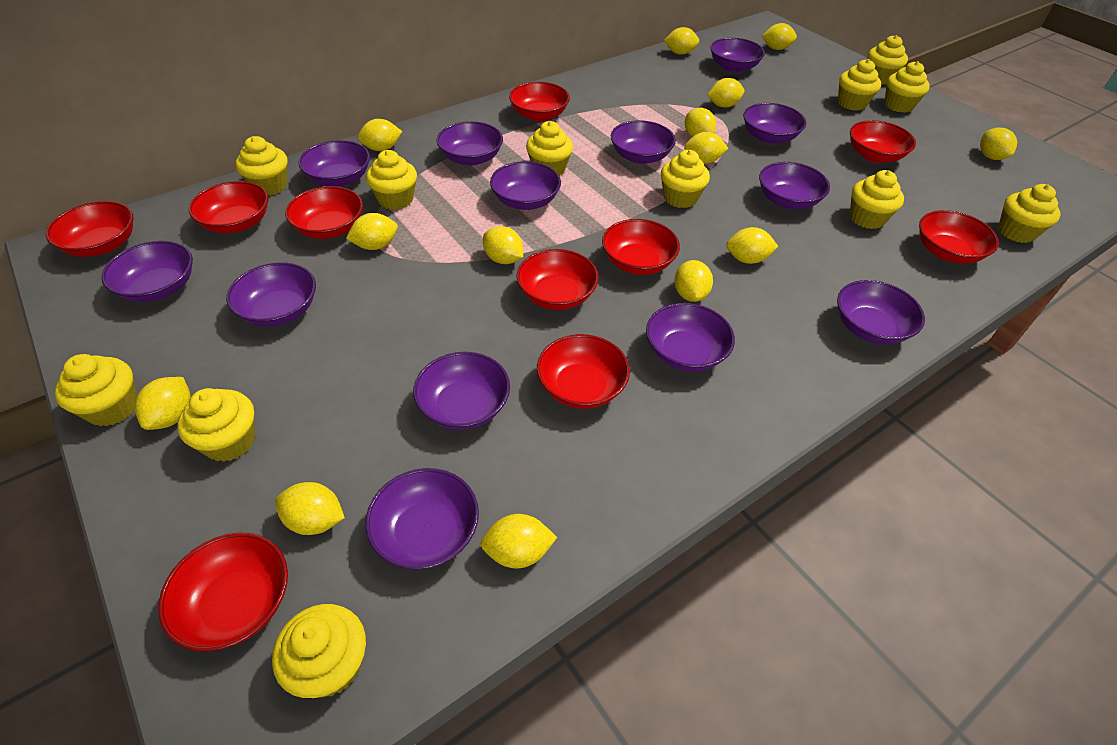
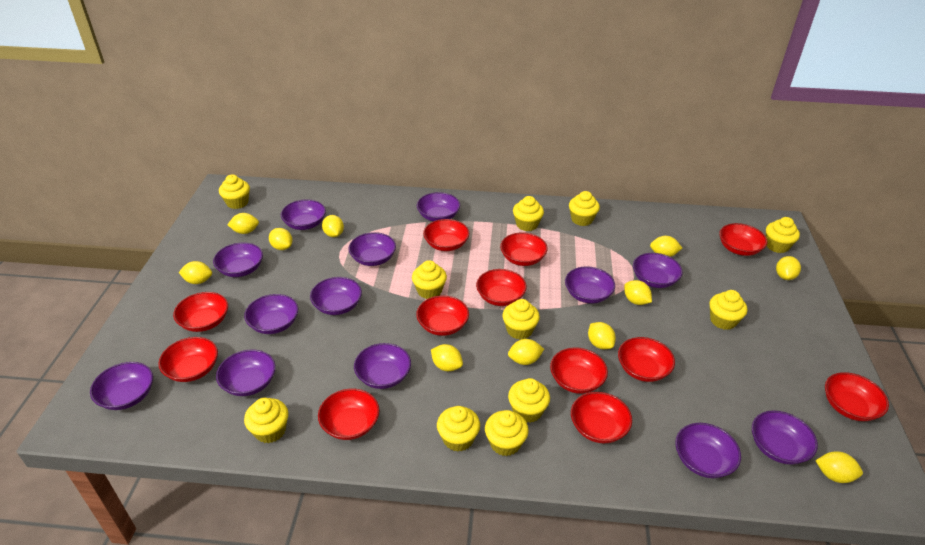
red bowl: [46,201,133,257] [158,533,288,651] [189,181,269,233] [285,186,363,239] [509,82,570,122] [516,249,599,310] [537,334,630,409] [602,219,680,275] [850,120,916,163] [919,210,999,264] = 10 -> [158,337,218,382] [173,292,228,332] [318,388,379,440] [416,295,469,336] [423,219,469,251] [476,269,527,306] [500,232,548,266] [550,347,608,394] [571,392,632,443] [618,337,675,382] [719,223,767,256] [825,372,889,421] = 12
yellow cupcake: [55,354,137,427] [177,388,255,462] [235,136,288,195] [272,604,366,698] [366,150,417,210] [526,121,573,176] [661,150,710,208] [838,59,881,111] [850,170,904,229] [867,35,908,85] [884,61,930,113] [998,184,1061,243] = 12 -> [219,174,250,209] [244,398,288,443] [412,260,447,299] [437,406,480,452] [485,410,529,456] [502,299,540,340] [508,378,550,423] [513,196,544,231] [569,191,600,226] [710,290,747,330] [766,217,800,253] = 11
yellow lemon: [135,377,191,430] [275,482,345,535] [346,213,398,250] [358,119,402,151] [481,514,557,568] [483,226,523,264] [664,27,699,55] [674,260,713,302] [684,132,728,164] [685,108,716,137] [708,78,744,108] [726,227,778,264] [762,23,797,50] [980,127,1017,160] = 14 -> [179,261,212,284] [227,213,259,234] [269,228,293,250] [322,215,344,237] [431,344,463,371] [508,339,544,365] [588,322,616,349] [624,280,652,305] [650,236,682,257] [776,256,801,280] [815,451,863,483] = 11

